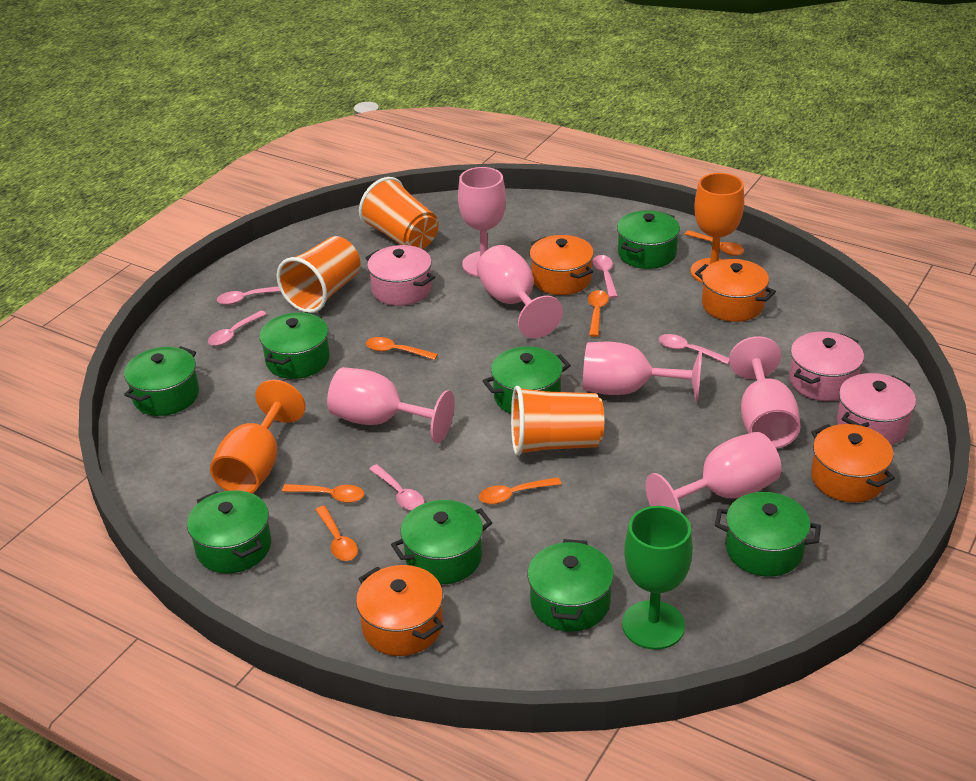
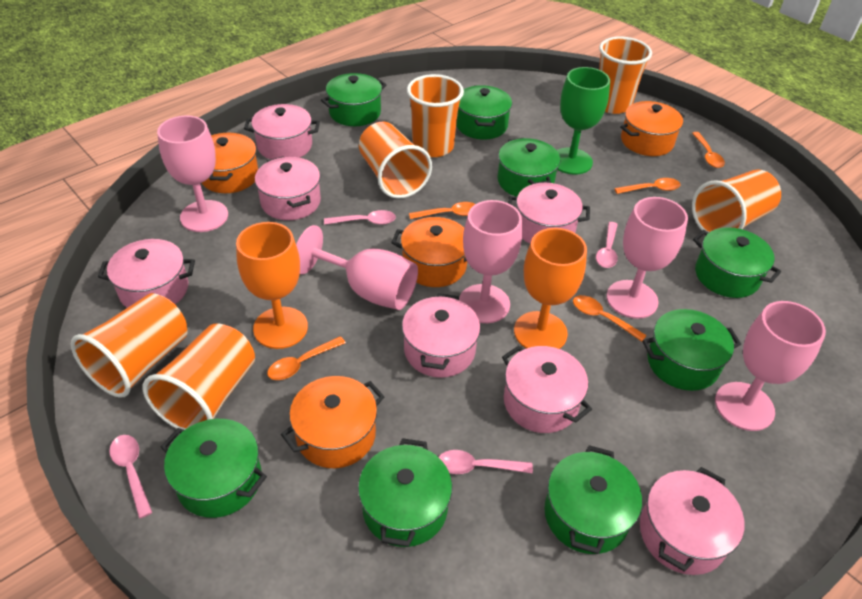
orange cup: [277,236,360,313] [359,177,439,249] [511,386,604,456] = 3 -> [71,293,188,398] [143,323,255,430] [359,122,432,199] [407,74,464,157] [599,36,652,114] [692,169,781,232] = 6
orange spoon: [282,484,364,503] [315,506,358,561] [366,337,438,360] [479,477,561,504] [588,290,609,337] [685,230,744,256] = 6 -> [267,336,346,380] [409,202,475,219] [573,295,647,342] [614,178,681,194] [692,132,725,168] = 5
pink goblet: [327,367,455,443] [458,167,506,277] [477,245,563,338] [583,342,702,401] [645,432,781,512] [729,336,800,449] = 6 -> [157,115,228,232] [296,225,418,310] [459,200,522,323] [606,197,688,319] [715,301,826,431] = 5
pink pot: [365,245,435,306] [789,332,864,401] [837,373,916,445] = 3 -> [98,239,195,308] [244,104,320,160] [255,156,321,220] [402,293,480,378] [502,346,592,433] [508,183,590,244] [640,467,745,575] = 7
pink spoon: [208,310,267,346] [217,286,280,305] [369,464,424,510] [592,255,618,298] [659,334,729,365] = 5 -> [109,435,152,518] [324,210,396,225] [439,450,533,474] [596,222,618,268] = 4

